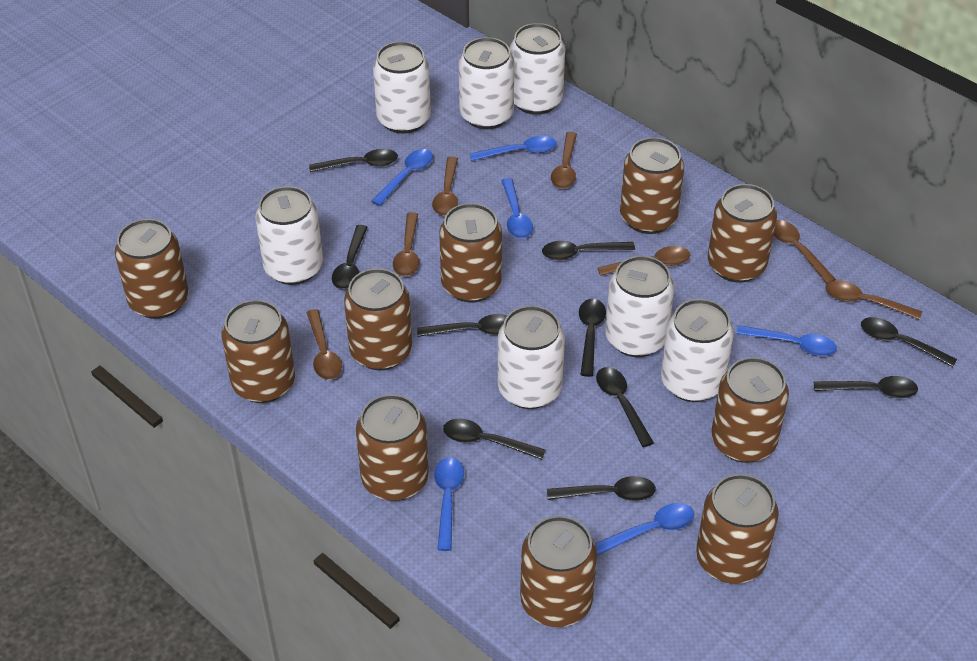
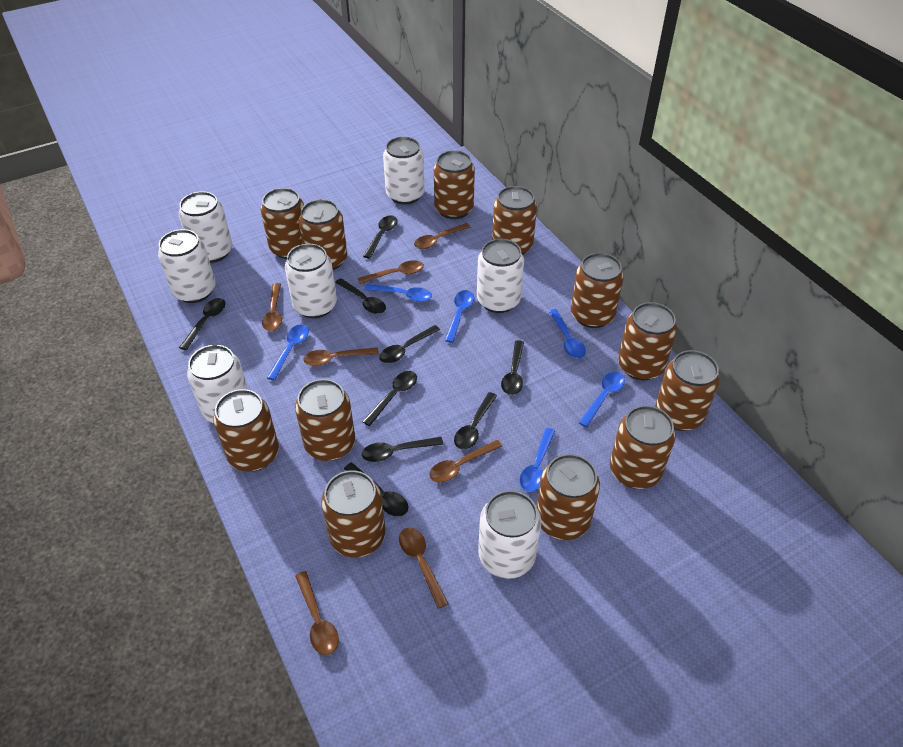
black spoon: [309,149,398,172] [332,225,368,289] [417,314,507,337] [443,419,545,460] [542,241,635,260] [547,476,656,501] [579,299,606,377] [596,367,654,447] [814,376,918,398] [861,317,957,367] = 10 -> [179,298,225,350] [335,278,386,314] [344,463,408,516] [362,371,417,426] [362,437,443,462] [363,215,398,259] [379,325,440,363] [454,392,497,450] [501,340,524,395] = 9
brown can: [115,219,189,319] [221,300,295,403] [344,268,412,370] [356,394,429,501] [439,203,502,303] [520,516,597,627] [620,137,684,234] [696,474,779,584] [708,184,777,283] [711,357,789,463] = 10 -> [213,389,279,472] [261,188,304,259] [295,379,355,461] [299,199,347,270] [321,471,386,557] [434,150,475,219] [492,186,537,255] [536,454,600,540] [571,253,624,328] [610,406,676,489] [618,302,677,380] [655,350,720,431] = 12

